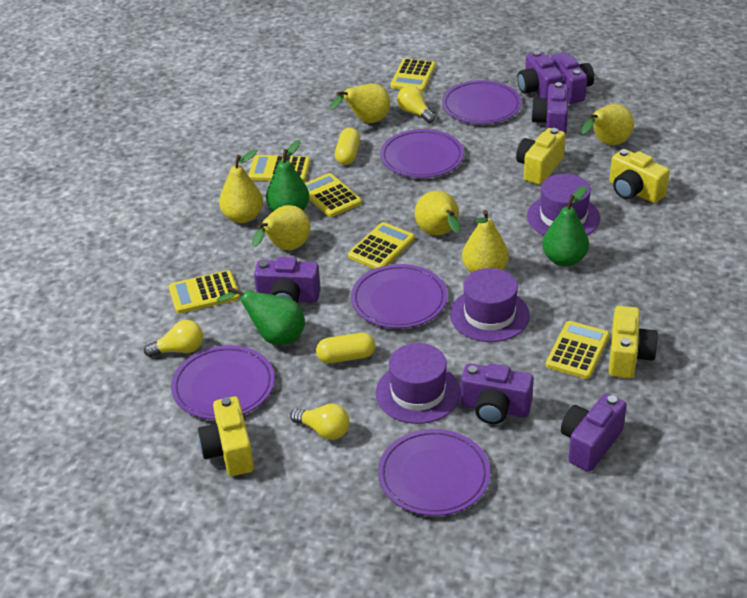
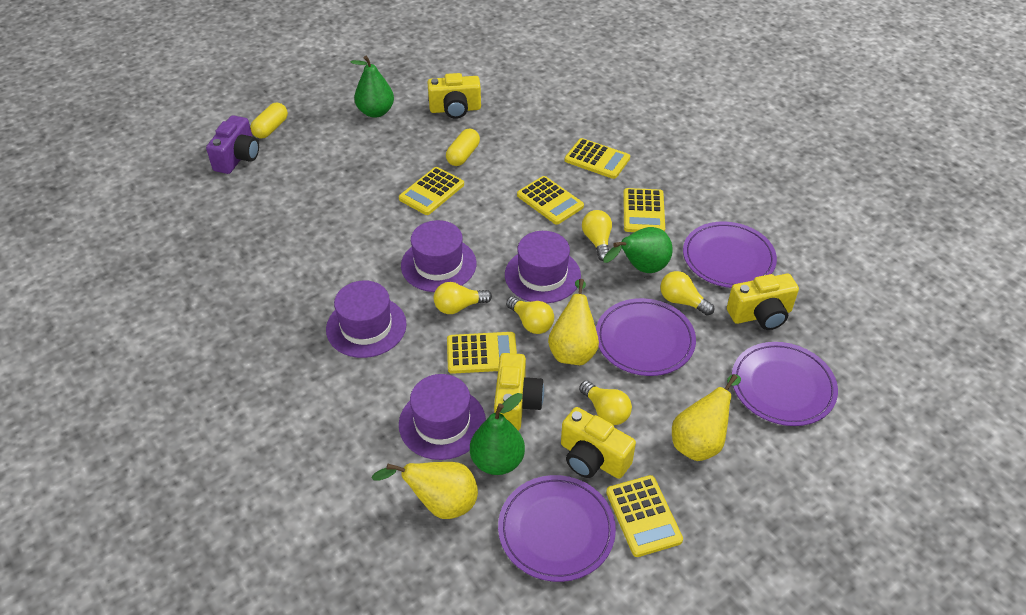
purple camera: [254,257,321,303] [461,363,534,424] [517,51,563,98] [531,82,568,135] [551,52,594,104] [561,393,627,472] = 6 -> [206,115,259,174] = 1
purple hat: [376,343,461,424] [450,268,530,342] [527,174,600,235] = 3 -> [326,280,407,358] [399,374,486,460] [401,220,476,292] [505,231,581,303] = 4
purple plate: [171,345,275,420] [351,264,447,329] [378,429,490,516] [380,129,464,178] [442,80,522,124] = 5 -> [498,475,616,582] [596,298,696,376] [683,222,777,288] [732,342,838,426] = 4
yellow light bulb: [144,320,203,357] [290,404,350,440] [397,86,435,123] = 3 -> [434,282,492,314] [506,296,554,334] [579,381,632,425] [582,210,612,261] [660,271,714,316] = 5
yellow pear: [219,150,263,223] [252,205,310,250] [329,84,390,123] [415,191,460,235] [462,210,509,273] [581,104,634,145] = 6 -> [371,462,478,519] [548,279,599,365] [672,374,741,461] = 3

